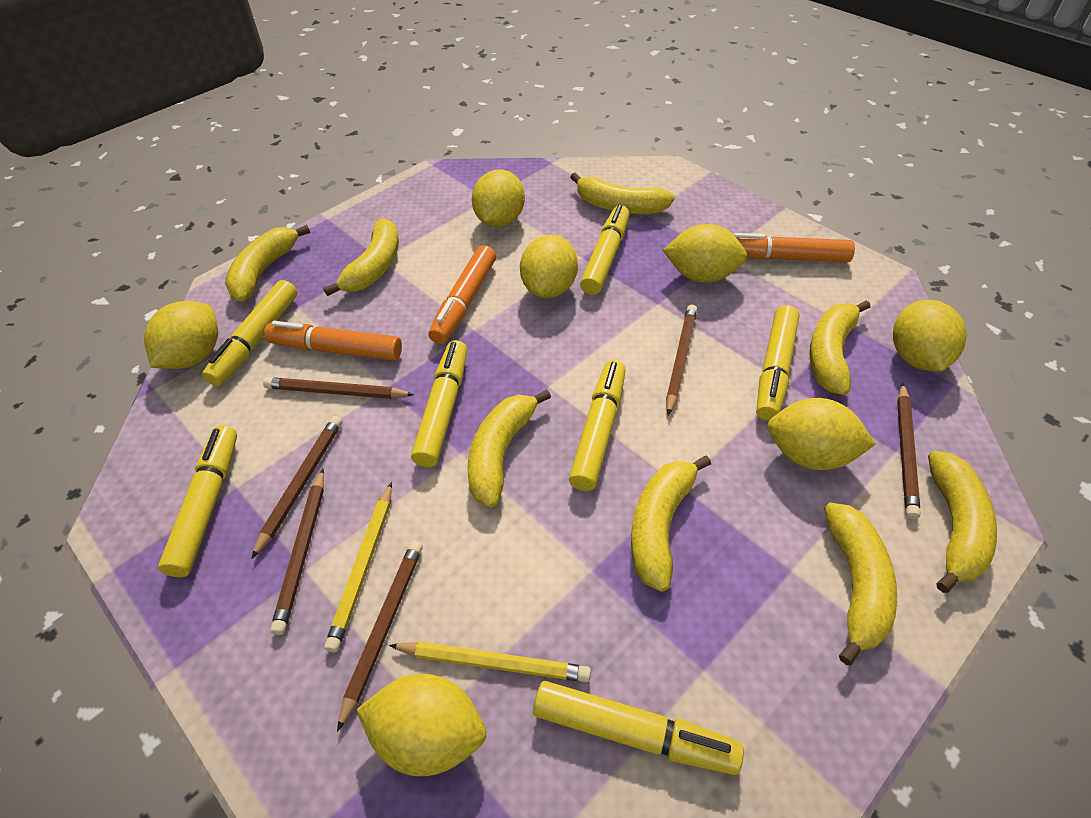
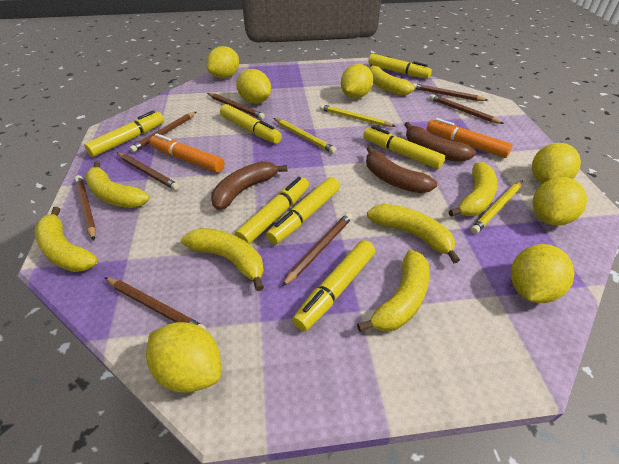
brown banana: none = 0 -> [211,161,287,210] [366,146,437,193] [404,122,476,162] = 3
brown pencil: [251,416,342,559] [263,377,414,399] [270,469,324,635] [337,541,423,732] [666,305,697,415] [897,383,920,519] = 6 -> [74,175,96,240] [104,277,206,330] [117,152,180,190] [130,112,196,152] [207,93,265,119] [282,213,353,286] [413,83,488,101] [430,94,504,124] = 8
orange marker: [264,321,402,361] [428,245,496,344] [734,233,855,262] = 3 -> [150,133,225,173] [427,118,513,158] = 2
yellow banana: [225,225,310,302] [324,218,399,296] [467,389,551,507] [570,173,675,214] [631,455,711,592] [809,300,870,395] [824,503,897,665] [928,450,997,593] = 8 -> [35,207,98,272] [85,162,150,208] [181,228,264,291] [357,250,430,332] [367,204,460,263] [369,64,415,96] [449,162,498,217] = 7
yellow pencil: [324,482,392,652] [389,642,591,682] = 2 -> [273,118,336,153] [320,104,395,127] [471,180,523,234] = 3

